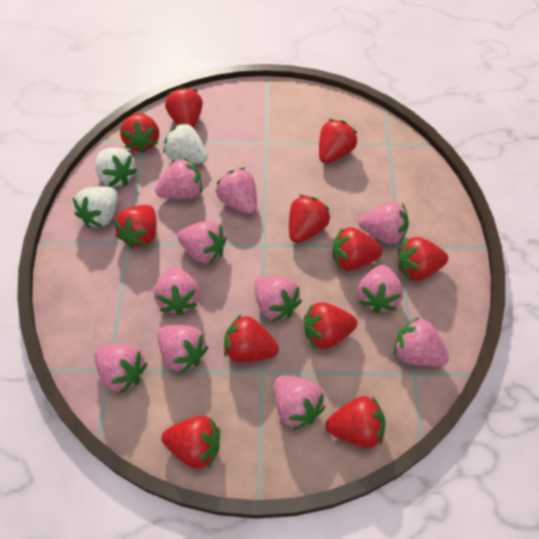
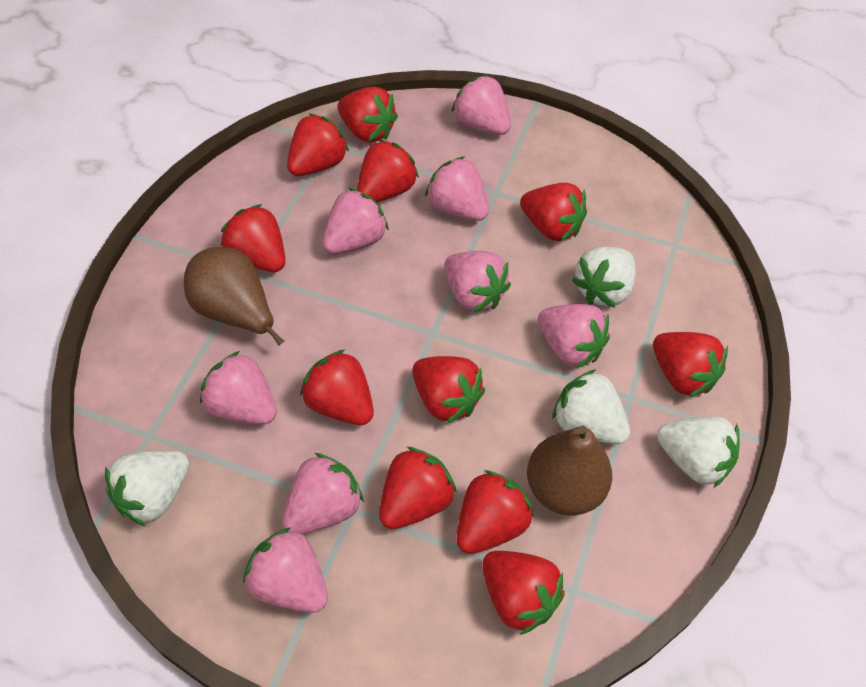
brown pear: none = 0 -> [184,247,284,345] [527,425,612,515] = 2
pink strawberry: [94,344,148,394] [154,266,199,316] [155,158,202,199] [157,325,208,374] [177,221,227,264] [215,168,257,214] [254,276,302,322] [274,376,325,430] [358,202,409,244] [358,265,403,313] [394,317,449,367] = 11 -> [200,351,277,424] [243,527,328,613] [282,453,364,534] [322,188,389,254] [425,156,489,221] [444,251,511,313] [452,75,511,135] [538,304,610,369] = 8
white strawberry: [73,187,118,228] [96,148,137,187] [163,122,208,164] = 3 -> [105,451,189,527] [552,369,630,444] [572,247,636,308] [657,416,740,487] = 4

